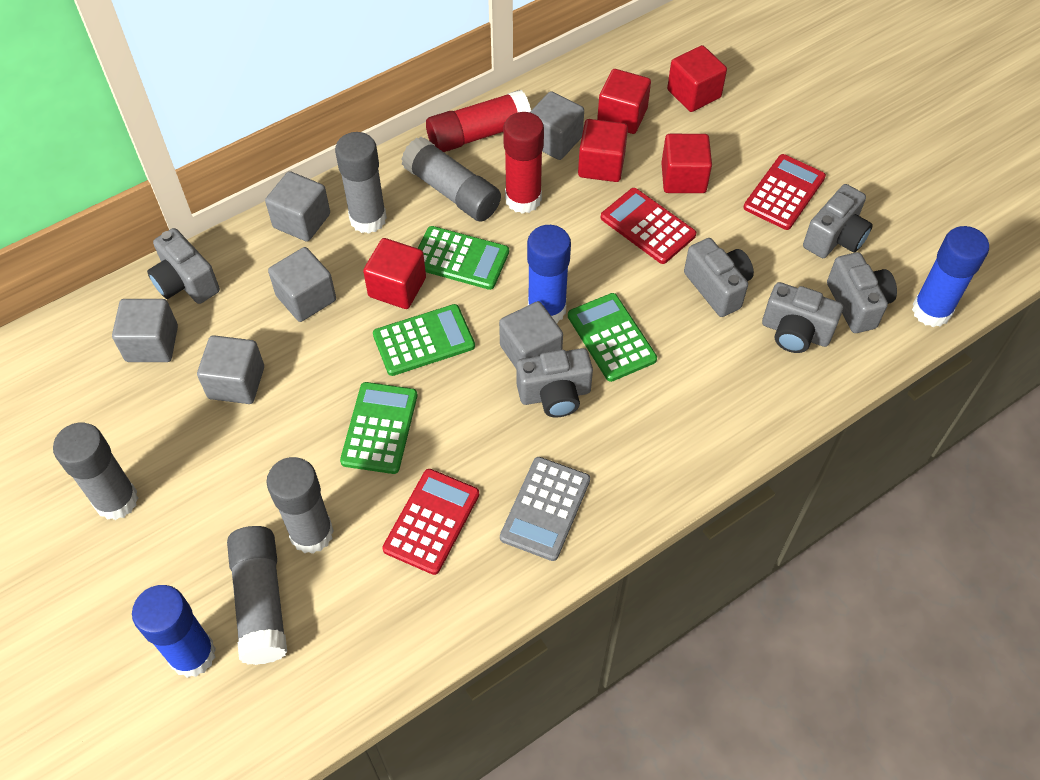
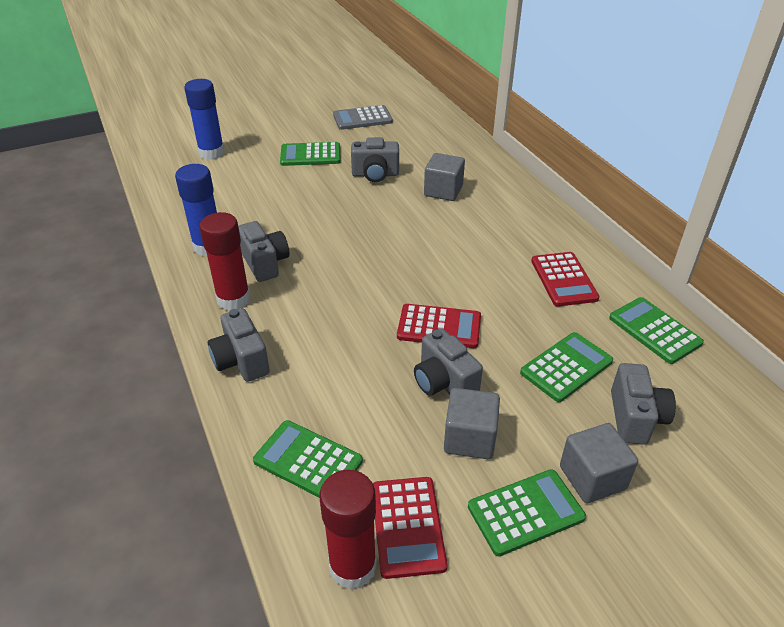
blue glue stick: [132,585,216,678] [527,225,571,323] [912,226,989,327] = 3 -> [175,164,217,256] [184,79,225,160] = 2
green calculator: [340,382,417,474] [373,304,475,376] [418,226,509,290] [568,293,657,382] = 4 -> [253,420,363,498] [280,142,341,166] [468,469,586,556] [520,332,613,402] [609,297,704,364] = 5
grey camera: [147,228,220,304] [516,348,593,418] [684,238,754,317] [762,282,843,353] [803,184,873,258] [827,252,897,333] = 6 -> [208,308,270,382] [238,221,289,282] [351,137,399,182] [414,329,483,396] [611,363,676,445] = 5
grey cube: [112,299,178,362] [197,335,264,404] [265,171,330,242] [268,247,336,322] [499,301,563,368] [530,91,584,160] = 6 -> [424,153,465,201] [444,388,500,459] [560,423,638,503] = 3
grey glue stick: [53,423,138,520] [227,526,287,665] [266,457,334,554] [335,132,387,234] [401,137,501,222] = 5 -> none = 0
red cube: [363,238,426,309] [578,119,628,182] [597,69,651,134] [661,134,712,193] [667,45,727,112] = 5 -> none = 0

